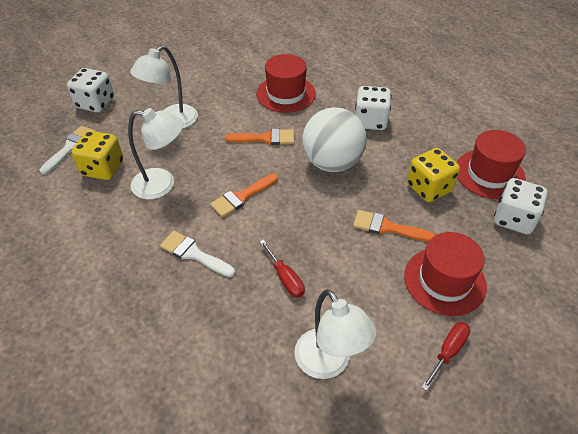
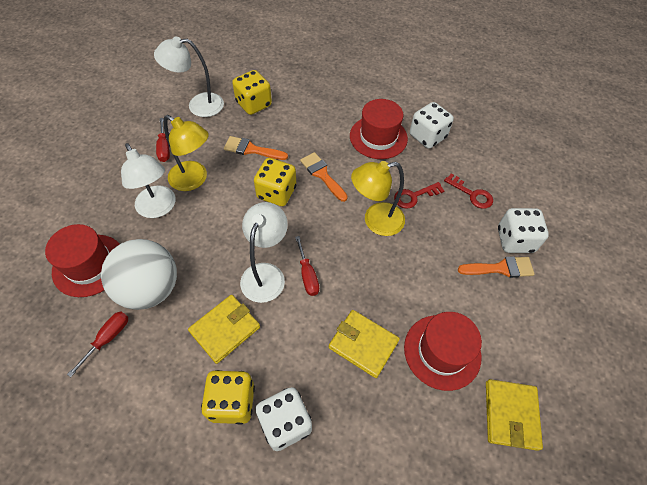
red key: none = 0 -> [394,182,444,209] [444,173,493,209] = 2
red screwdriver: [260,240,305,298] [421,322,470,391] = 2 -> [67,311,128,377] [156,118,170,162] [295,236,319,296] = 3
white brush: [40,126,96,175] [160,231,235,277] = 2 -> none = 0
yellow dice: [72,131,123,180] [407,148,460,202] = 2 -> [201,370,255,425] [232,70,272,115] [254,158,296,206] = 3
yellow lamp: none = 0 -> [163,115,209,191] [351,161,405,236] = 2
yellow wallet: none = 0 -> [188,295,260,364] [329,310,400,378] [486,379,543,451] = 3

